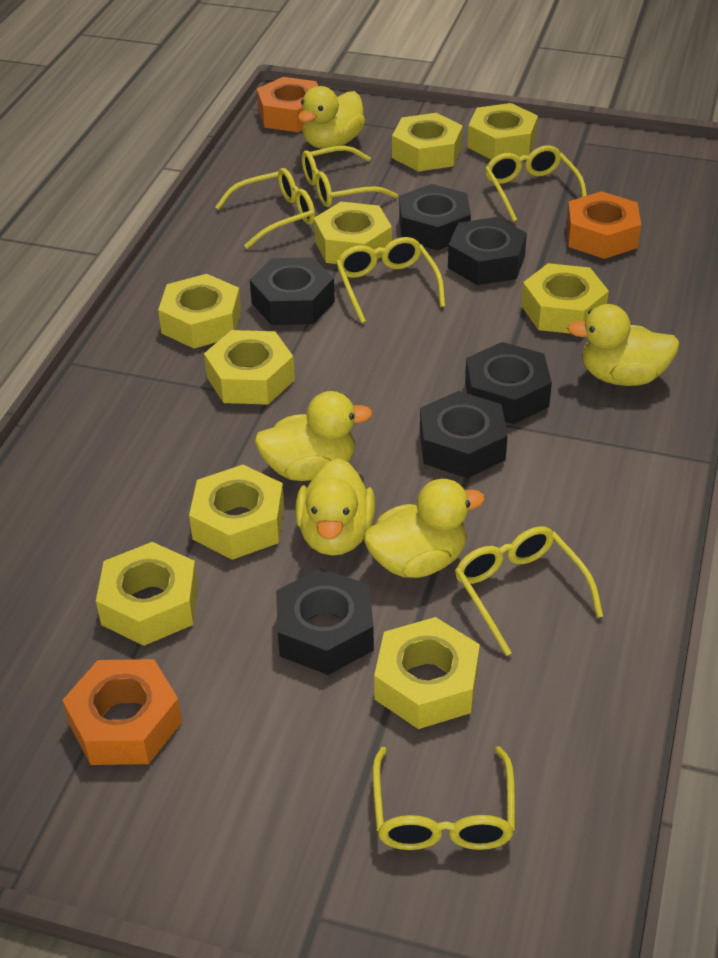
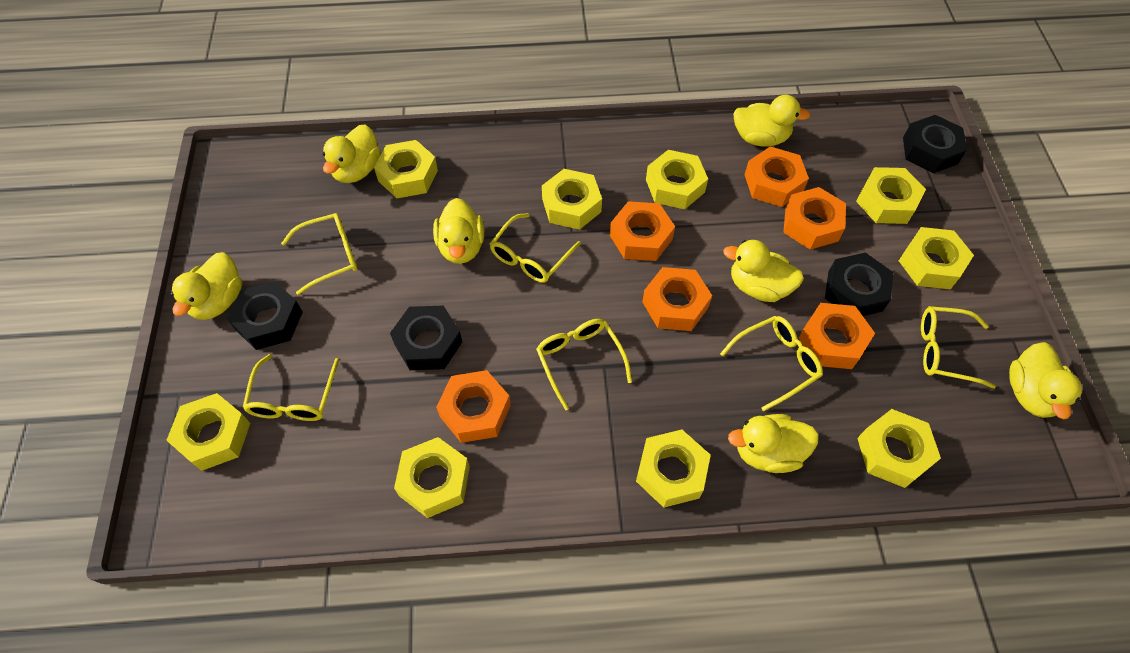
black nut: [250,257,335,325] [276,568,374,675] [399,184,471,250] [420,391,508,478] [448,217,527,285] [465,342,552,424] = 6 -> [227,281,303,350] [390,306,462,370] [825,253,893,316] [903,115,967,173] = 4
orange nut: [62,659,182,765] [257,77,318,132] [566,191,641,259] = 3 -> [436,370,511,443] [610,201,675,261] [642,267,712,331] [744,146,809,207] [783,187,846,250] [799,303,875,369] = 6
yellow duck: [254,391,372,481] [295,458,375,556] [298,86,365,149] [363,479,485,578] [567,304,680,386] = 5 -> [171,252,242,320] [322,125,381,183] [433,198,484,264] [723,240,804,302] [728,414,819,473] [733,95,810,147] [1009,342,1082,419] = 7

